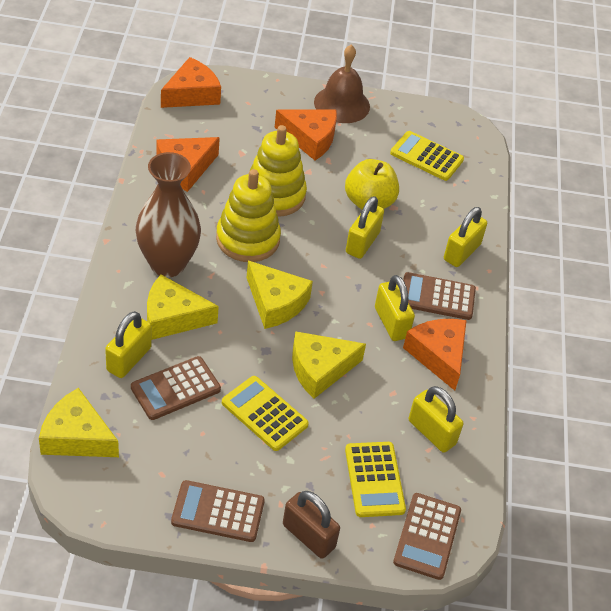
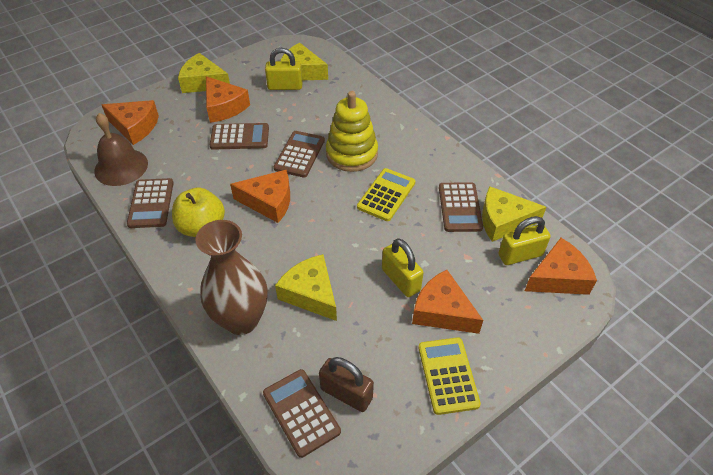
brown calculator: [131,356,221,420] [171,480,265,542] [393,493,461,580] [403,272,476,320] = 4 -> [127,178,174,228] [210,123,269,150] [263,369,341,458] [274,131,325,178] [439,182,483,232] = 5
orange cheese: [156,137,220,192] [161,57,221,108] [275,110,337,160] [403,319,467,391] = 4 -> [101,100,159,145] [206,76,250,123] [230,170,290,223] [412,270,483,334] [525,238,597,295] = 5
yellow calculator: [222,376,309,451] [345,442,406,517] [390,131,464,181] = 3 -> [357,168,415,221] [418,337,481,415] = 2
yellow padlock: [105,311,152,378] [346,196,384,259] [375,275,415,341] [409,386,463,453] [444,207,487,267] = 5 -> [265,48,303,90] [382,238,424,297] [498,216,551,265] = 3
yellow stacking toy: [216,169,281,262] [249,125,307,217] = 2 -> [326,91,378,172] = 1

